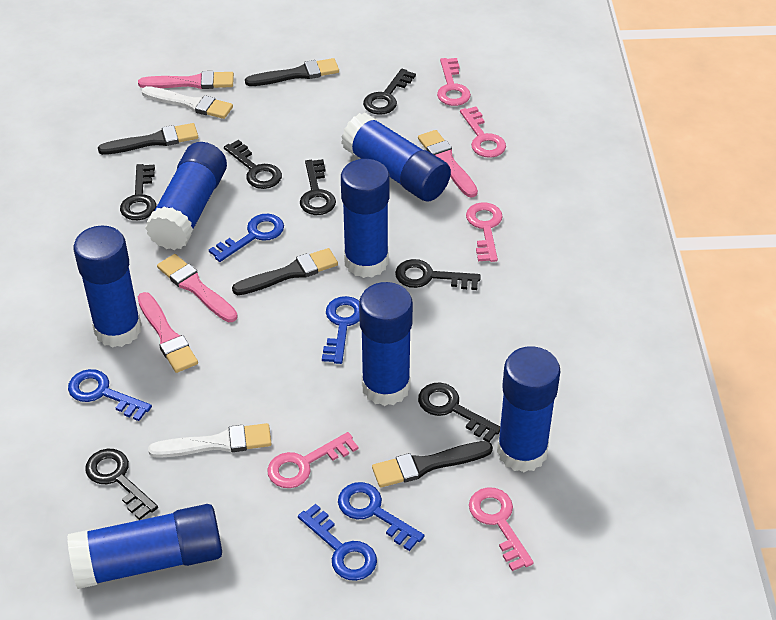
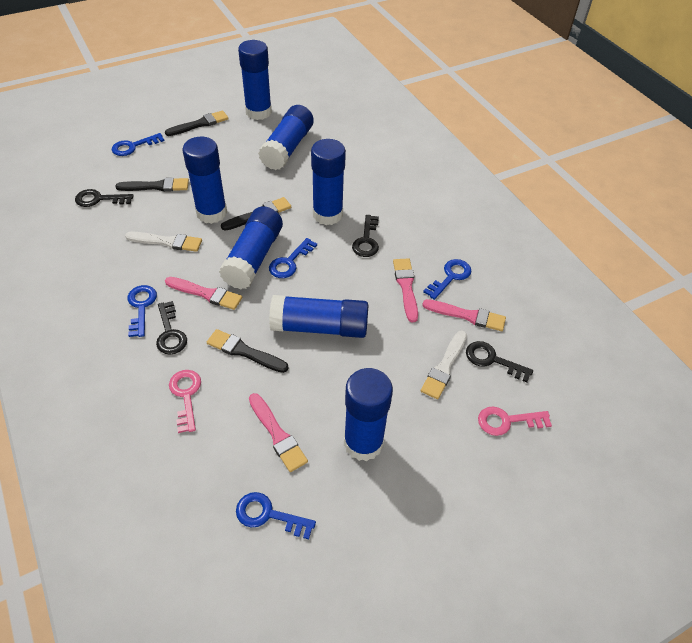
black key: [85,449,158,520] [120,164,156,220] [224,140,282,189] [300,159,336,215] [363,69,416,115] [395,259,481,290] [418,382,500,442] = 7 -> [75,189,134,207] [156,301,187,355] [352,215,379,257] [466,341,533,382] = 4
pink key: [267,432,359,488] [437,58,471,106] [460,106,506,158] [466,202,503,262] [469,487,534,571] = 5 -> [169,370,201,433] [478,407,552,436] = 2

